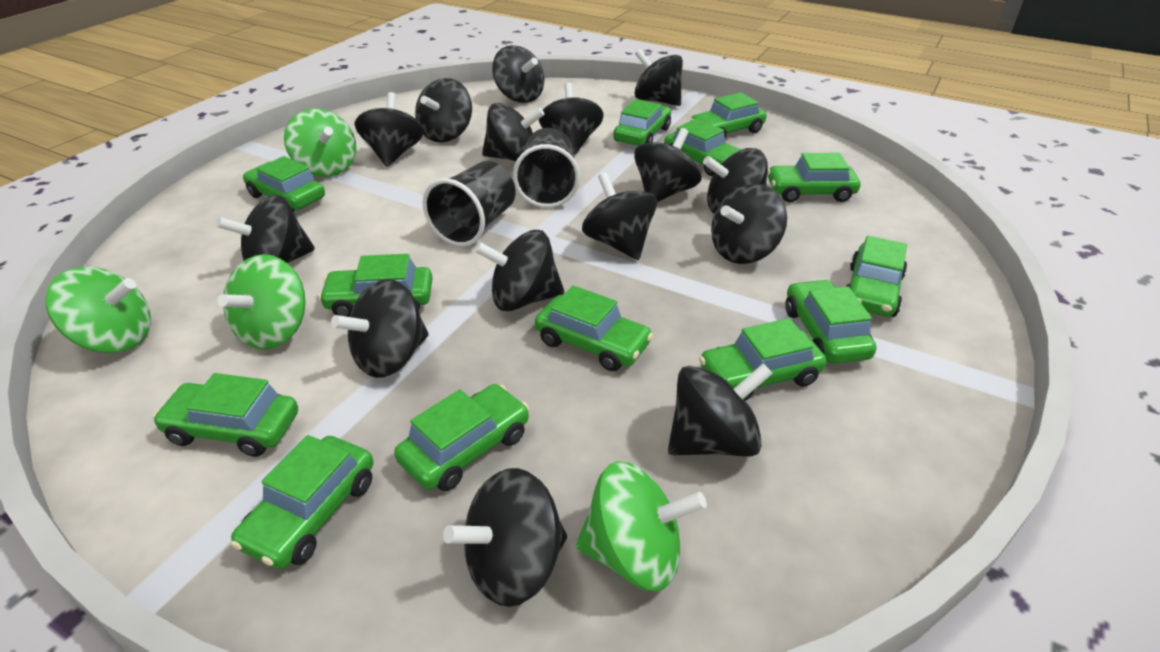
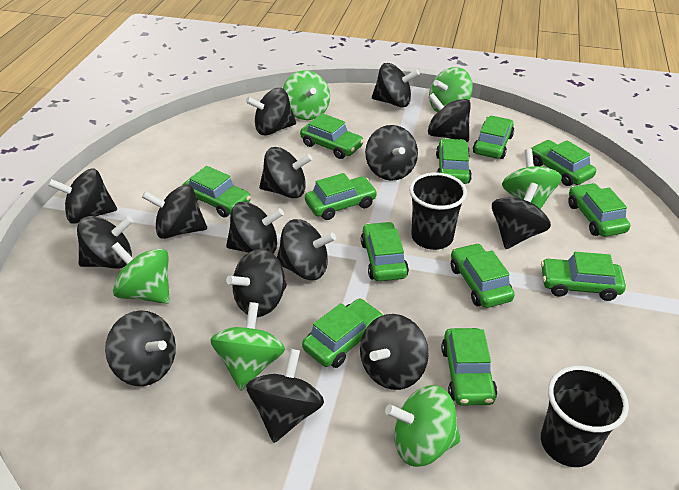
green car: [153,373,298,457] [231,435,373,569] [243,156,325,212] [319,254,433,317] [394,384,529,491] [535,285,653,371] [613,99,671,146] [664,119,741,176] [690,93,767,137] [699,318,827,401] [768,153,860,202] [785,279,877,364] [846,236,907,317] = 13 -> [183,166,251,218] [300,113,364,159] [302,299,384,368] [305,173,377,220] [361,222,409,281] [436,138,472,184] [441,328,497,405] [451,243,515,308] [473,116,514,159] [530,140,596,186] [541,252,626,301] [568,183,630,237] = 12
green spinning top: [46,267,151,353] [217,254,306,349] [284,108,356,177] [575,461,707,591] = 4 -> [111,242,170,304] [210,302,285,391] [283,70,330,120] [385,385,461,467] [429,67,473,112] [502,149,562,209] = 6

